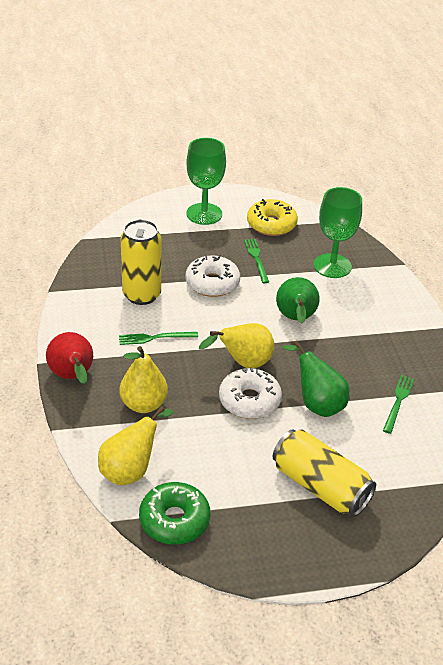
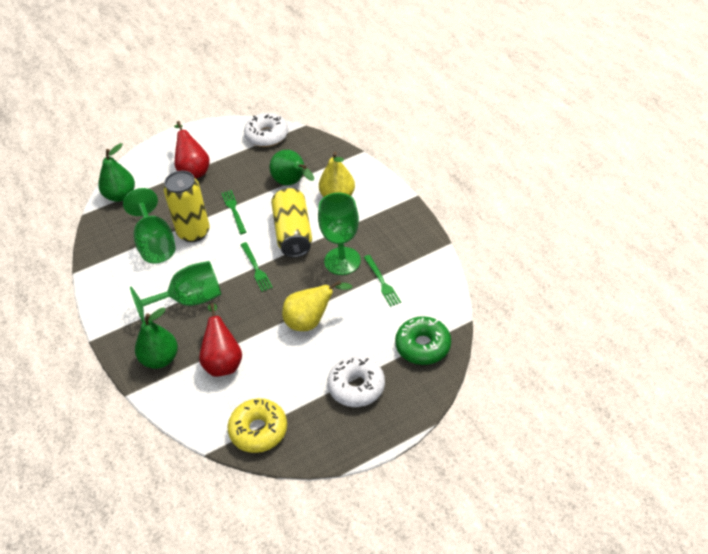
green goblet: [186,138,226,225] [314,187,362,278] = 2 -> [123,188,175,263] [130,261,221,323] [318,193,361,275] = 3
green pear: [276,277,320,323] [282,341,350,417] = 2 -> [98,143,135,202] [135,308,178,369] [270,150,314,185] = 3
red pear: [46,332,93,384] = 1 -> [174,121,210,179] [199,303,242,377] = 2
yellow pear: [98,406,173,486] [120,346,168,413] [199,323,274,368] = 3 -> [282,280,352,331] [319,152,355,197] = 2

